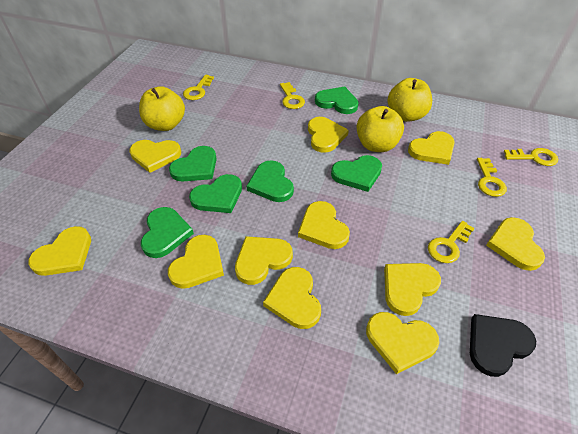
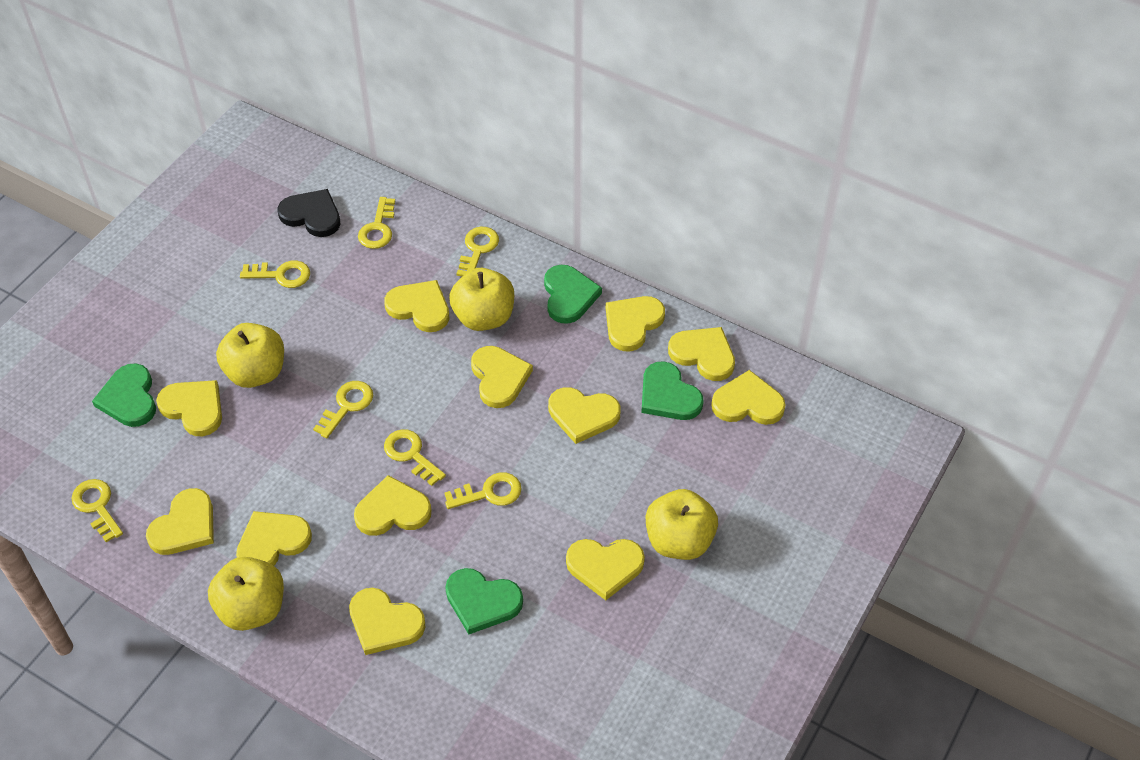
green heart: [141,207,194,258] [169,146,217,182] [189,174,242,213] [246,160,294,202] [315,87,359,114] [331,155,382,192] = 6 -> [92,363,156,427] [445,568,523,634] [544,265,602,324] [641,361,704,420] = 4
yellow apple: [139,86,185,131] [356,106,404,152] [387,78,432,122] = 3 -> [208,557,284,631] [216,323,284,388] [449,268,514,331] [646,489,718,560] = 4
yellow heart: [28,226,91,276] [129,140,181,173] [168,235,224,289] [235,236,293,285] [263,267,321,329] [298,201,350,249] [308,117,349,153] [366,312,440,374] [384,263,441,316] [408,131,455,165] [486,217,545,271] = 11 -> [146,488,214,555] [156,380,222,436] [236,511,312,566] [349,588,426,655] [354,475,431,536] [384,280,449,332] [471,346,533,408] [548,387,621,444] [566,539,645,600] [606,296,665,352] [668,327,735,381] [711,370,786,425] = 12
yellow key: [183,75,214,100] [280,82,305,109] [428,221,474,263] [477,158,507,197] [504,148,558,166] = 5 -> [71,479,123,542] [240,261,310,288] [313,381,373,439] [358,197,395,249] [384,429,446,486] [444,472,522,509] [456,227,499,276] = 7

